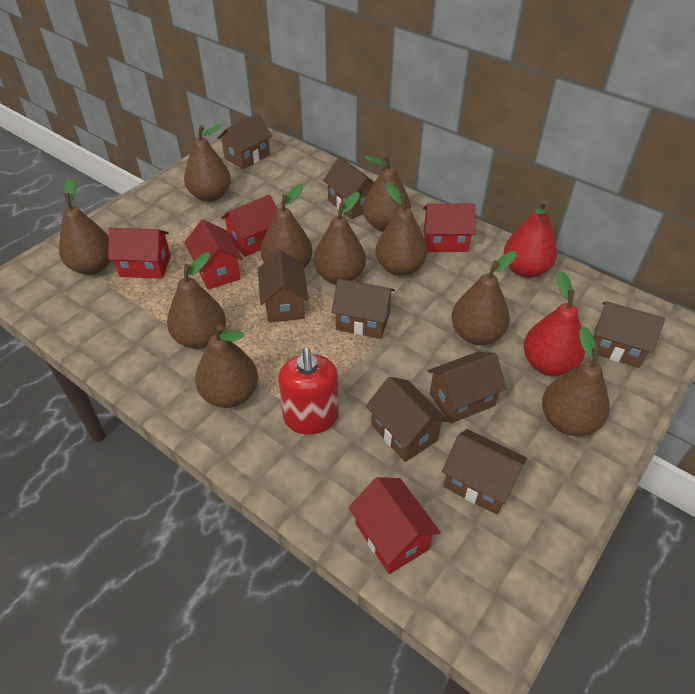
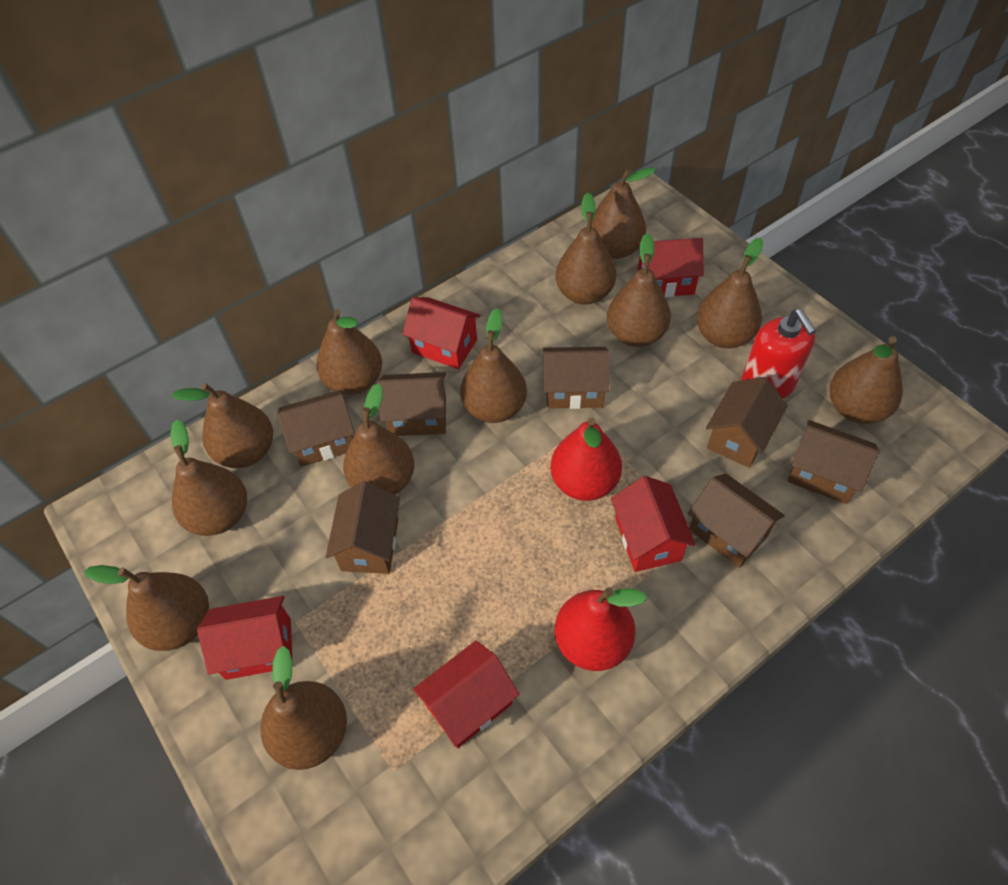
brown house: [217,113,272,170] [258,250,309,322] [323,157,374,220] [331,279,395,339] [366,377,448,462] [428,352,507,424] [442,429,527,515] [594,301,665,368] = 8 -> [277,390,355,467] [326,481,400,574] [377,372,446,436] [543,347,610,409] [688,473,785,568] [706,377,787,468] [787,420,879,504] = 7
brown pear: [59,178,111,275] [167,253,226,349] [184,124,231,202] [195,325,258,408] [261,184,313,268] [314,192,366,284] [363,154,411,232] [376,183,427,276] [451,251,517,345] [542,326,610,436] = 10 -> [84,565,209,651] [170,420,247,536] [171,383,273,468] [260,646,347,770] [317,309,382,395] [343,383,414,495] [460,308,527,423] [556,193,616,305] [591,167,656,259] [607,233,671,347] [697,237,763,348] [830,336,903,424] = 12

